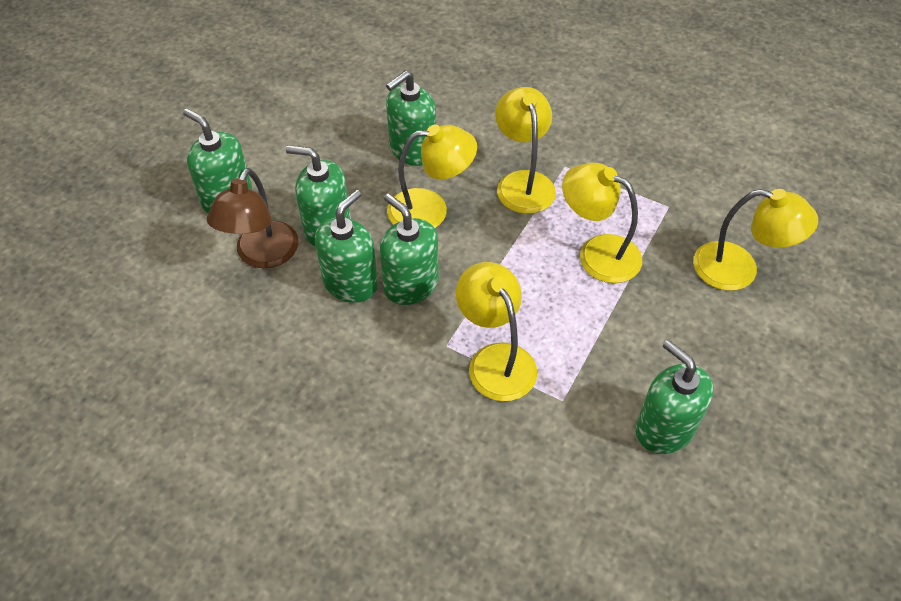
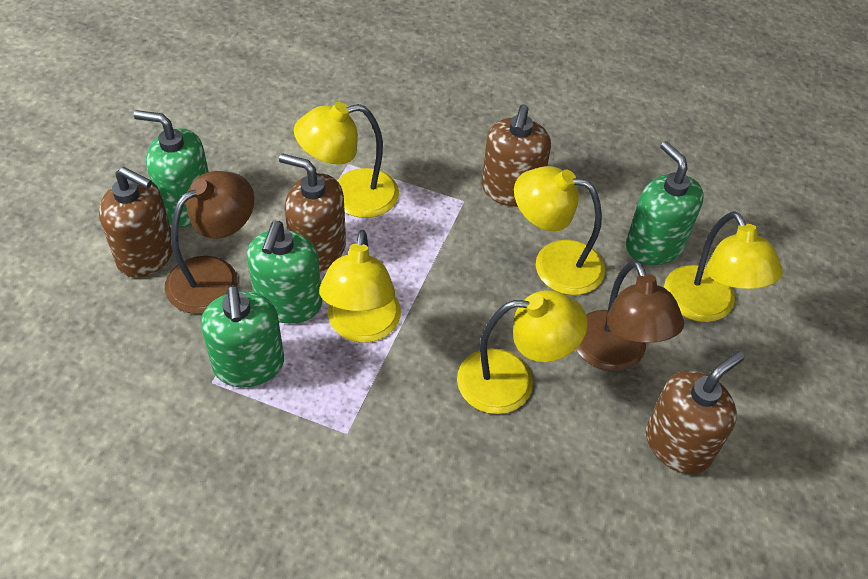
brown lamp: [207,168,299,268] = 1 -> [165,171,254,314] [576,260,684,372] = 2
brown soap dispenser: none = 0 -> [99,167,173,278] [279,153,346,272] [482,104,551,207] [646,351,745,474] = 4
green soap dispenser: [183,109,252,213] [286,145,351,247] [315,190,378,303] [380,193,439,305] [386,71,436,166] [636,340,714,454] = 6 -> [134,110,209,227] [201,285,284,387] [247,221,322,324] [626,141,704,265] = 4

